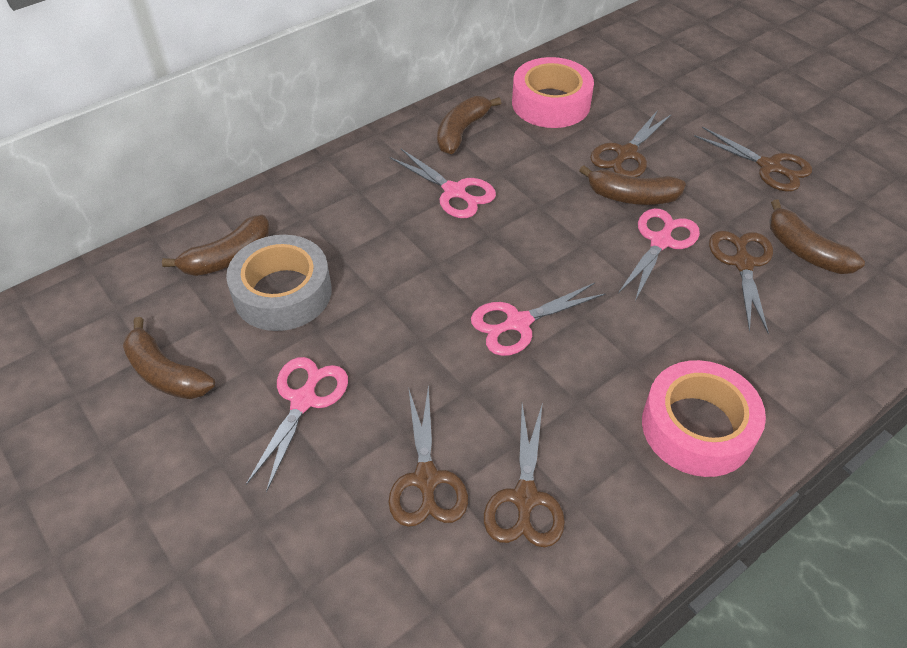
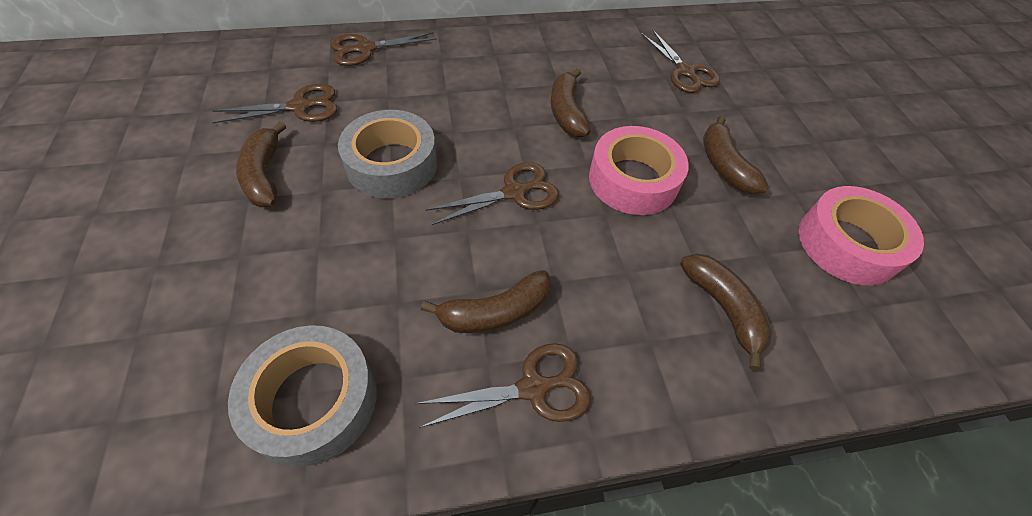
grey tape: [226,235,332,331] = 1 -> [228,325,377,467] [338,110,437,199] = 2
pink scissors: [246,357,348,493] [390,149,496,218] [471,283,606,356] [618,208,700,301] = 4 -> none = 0

